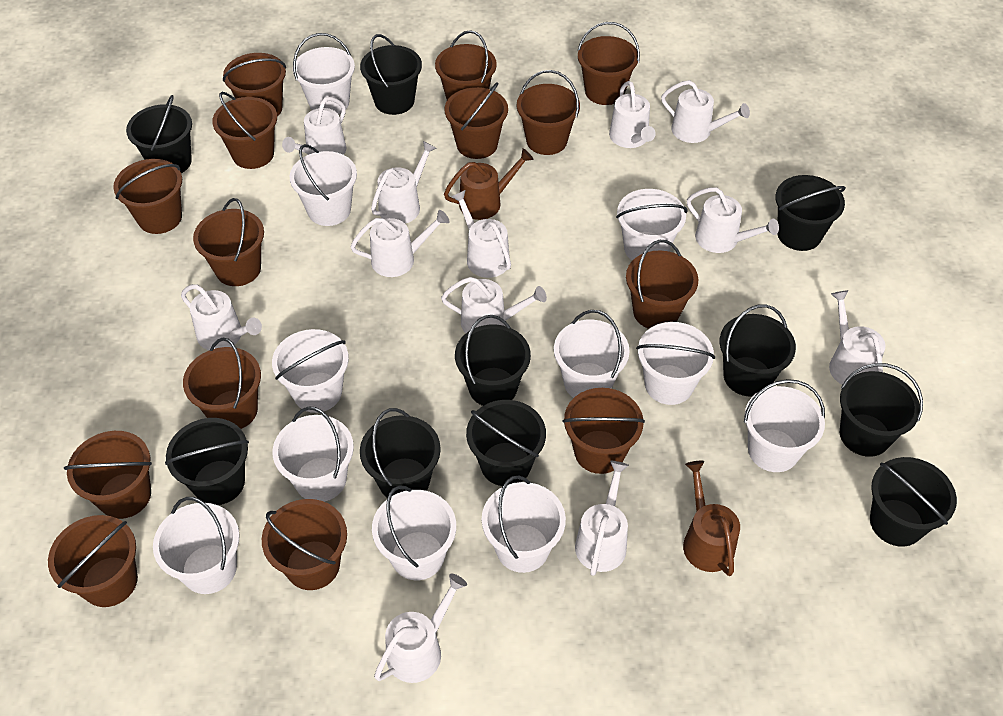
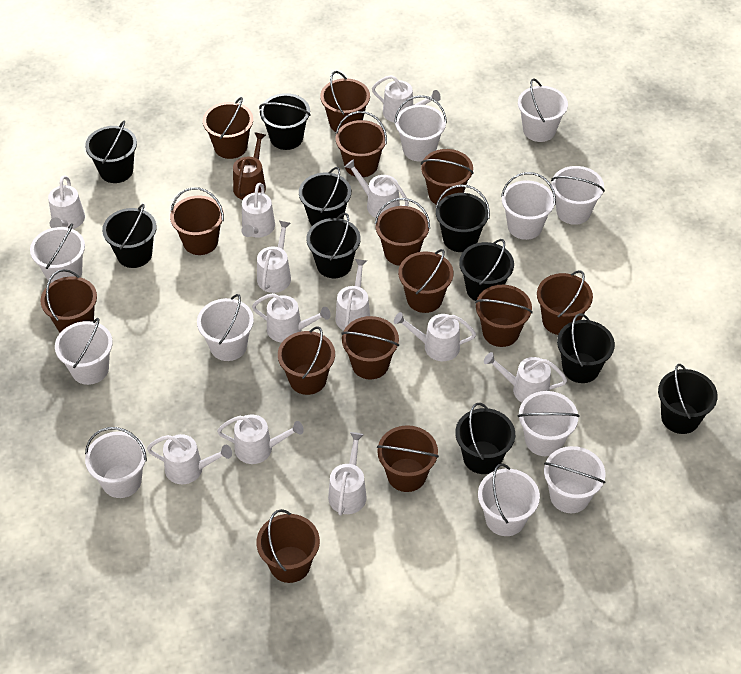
brown watering can: [444,148,534,220] [683,461,740,576] = 2 -> [233,132,266,200] = 1

